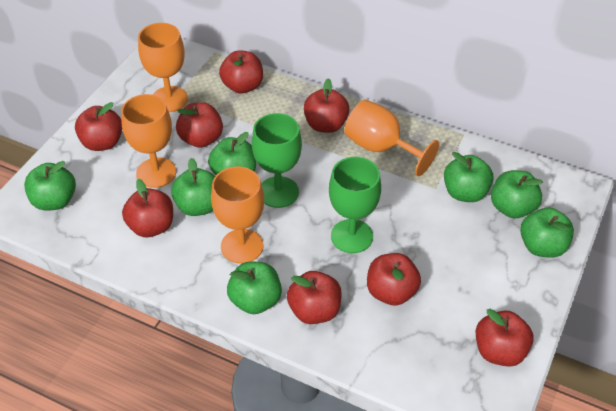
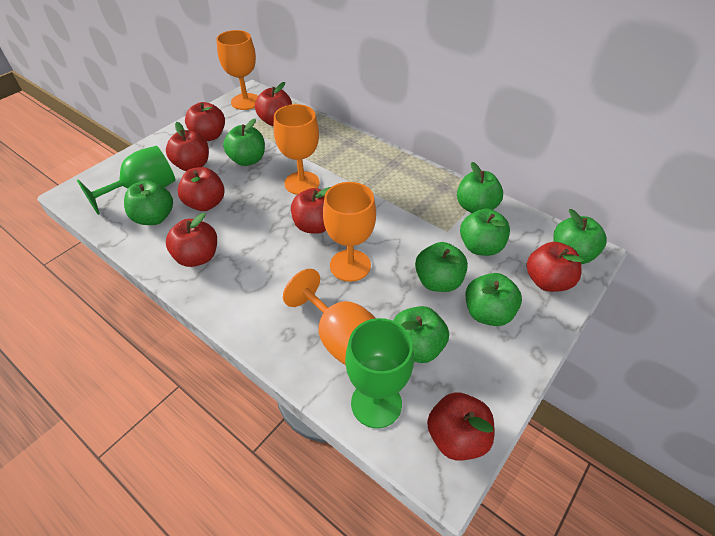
green apple: [24,161,76,211] [171,158,215,216] [208,132,256,175] [227,262,282,314] [444,152,494,202] [491,170,543,218] [520,207,574,258] = 7 -> [124,180,173,225] [223,119,265,166] [393,306,449,363] [415,242,468,292] [457,162,503,213] [460,208,510,256] [466,273,522,326] [553,209,607,264] = 8

